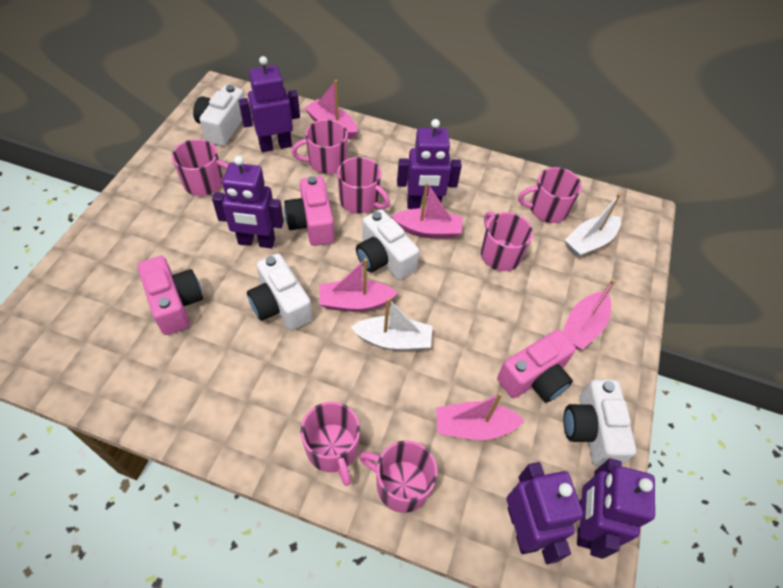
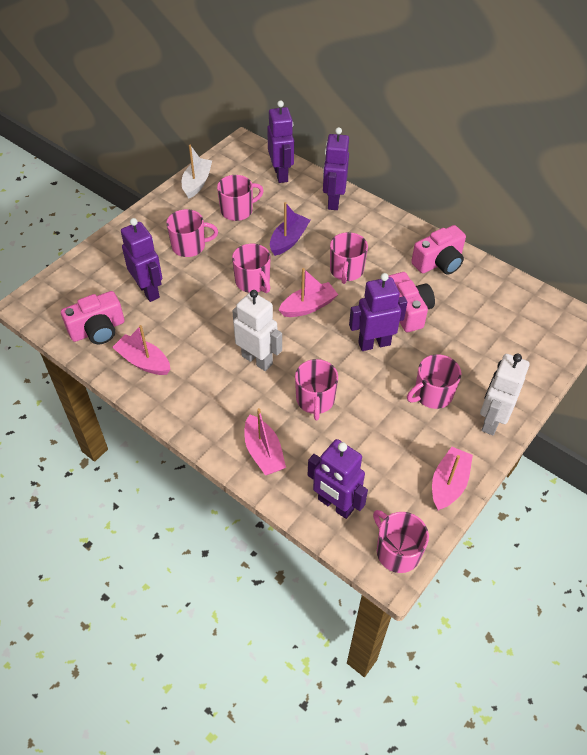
pink boat: [305,80,358,139] [319,258,398,312] [391,182,463,239] [436,392,524,440] [563,279,615,350] = 5 -> [112,325,170,375] [244,408,286,475] [279,268,338,317] [432,447,473,510] = 4
purple boat: none = 0 -> [270,202,310,256] = 1
white boat: [351,298,433,350] [565,193,621,258] = 2 -> [182,145,212,199] = 1
white camera: [193,85,245,146] [247,253,312,330] [356,209,419,280] [563,380,637,467] = 4 -> none = 0
white robot: none = 0 -> [232,290,282,371] [480,354,530,435] = 2

